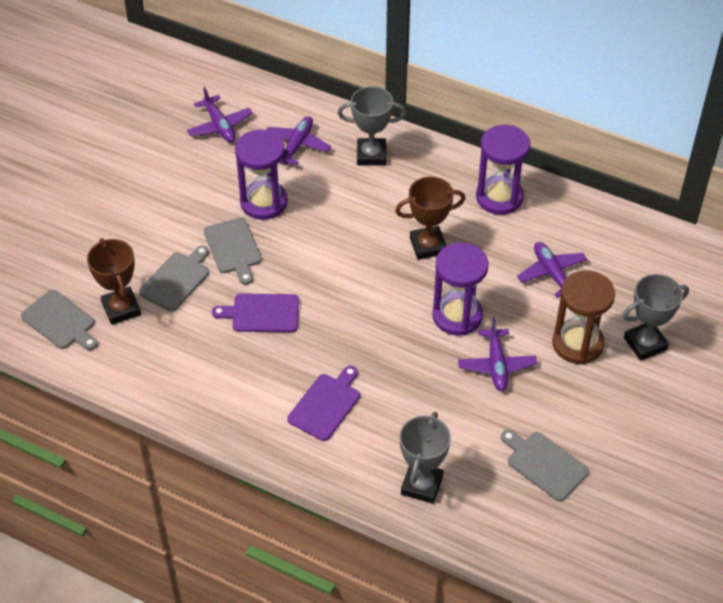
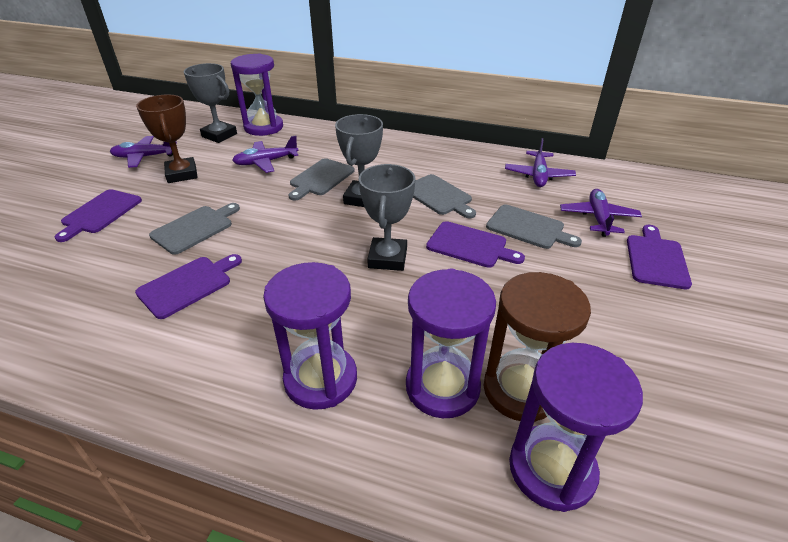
brown trophy: [87,238,141,325] [395,176,465,260] = 2 -> [136,94,198,183] = 1
purple cutting board: [212,293,299,332] [287,366,360,441] = 2 -> [55,189,142,242] [135,254,242,319] [426,221,525,268] [627,225,692,289] = 4
purple hourglass: [235,130,288,220] [432,242,488,336] [476,125,530,215] = 3 -> [231,53,283,136] [263,262,357,410] [406,268,496,418] [509,343,643,512] = 4

